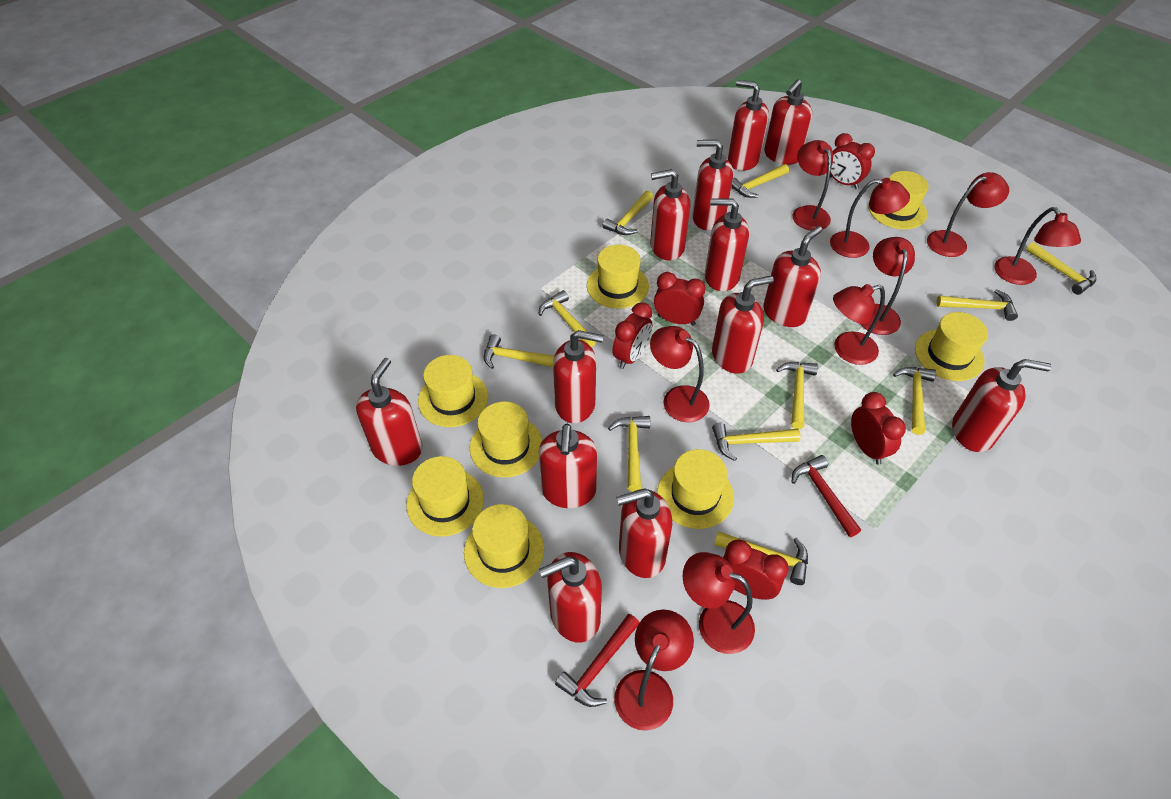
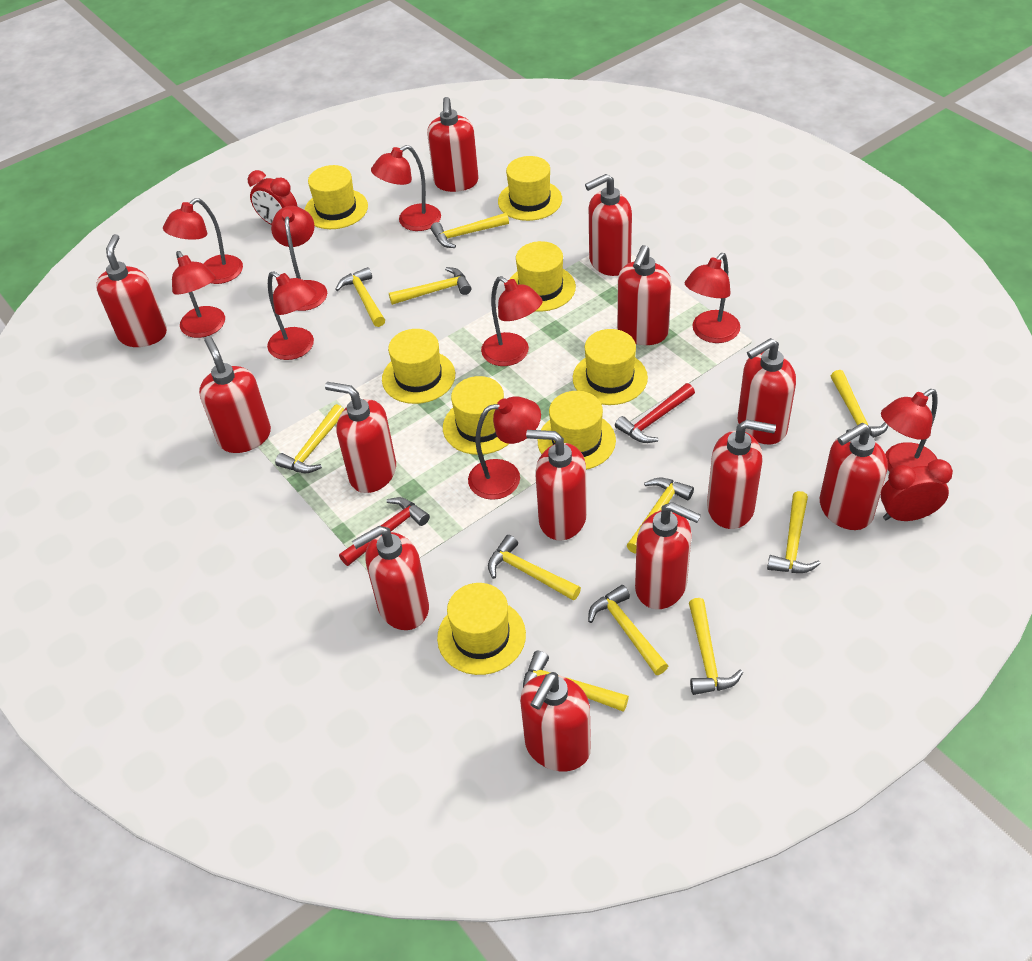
red clock: [612,302,652,369] [654,272,706,326] [723,540,789,600] [830,133,875,189] [851,392,906,465] = 5 -> [248,170,298,225] [881,459,953,521] = 2

